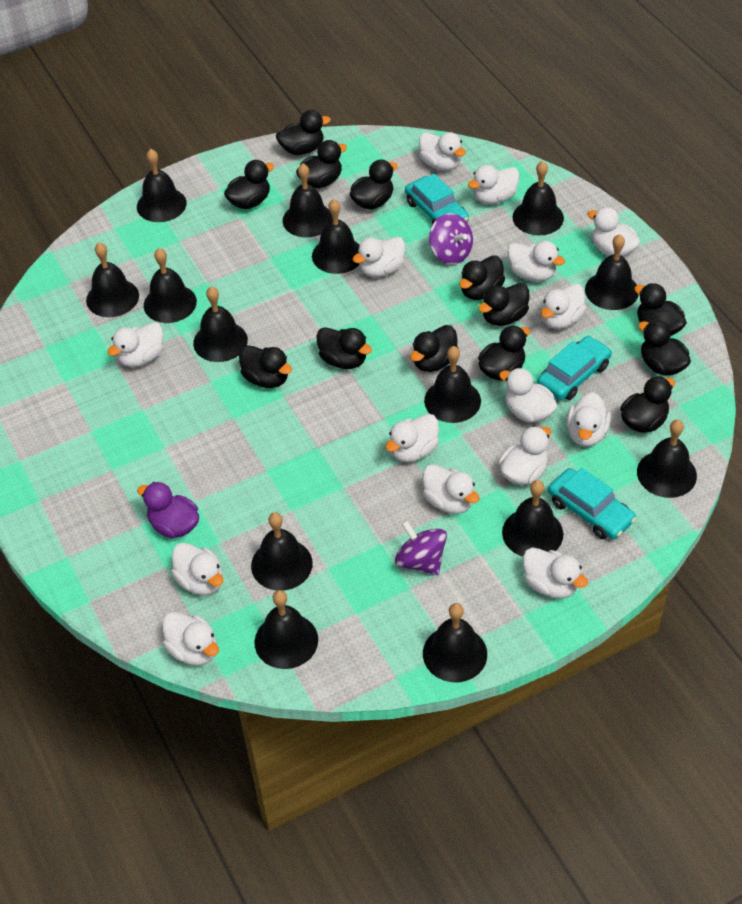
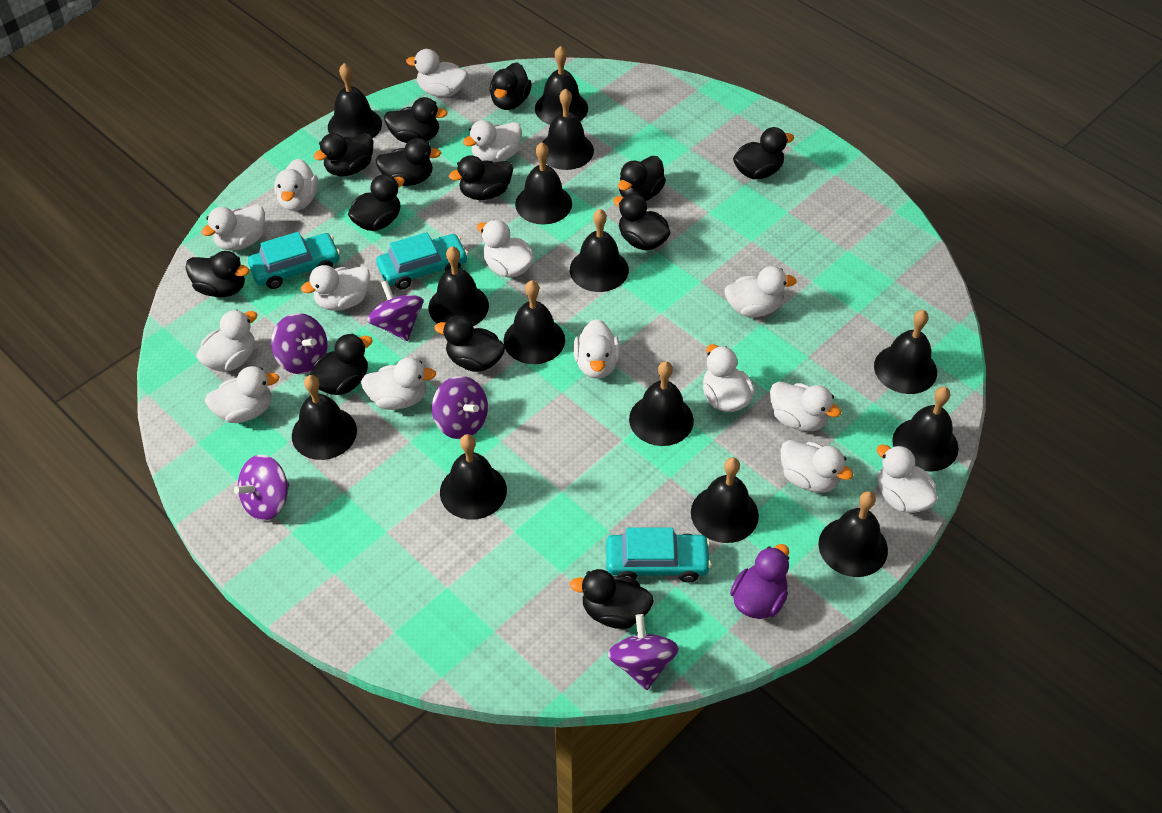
purple spinning top: [395,520,447,575] [429,213,473,264] = 2 -> [234,455,289,521] [271,313,328,374] [367,280,423,341] [432,376,488,439] [608,614,679,690] = 5

